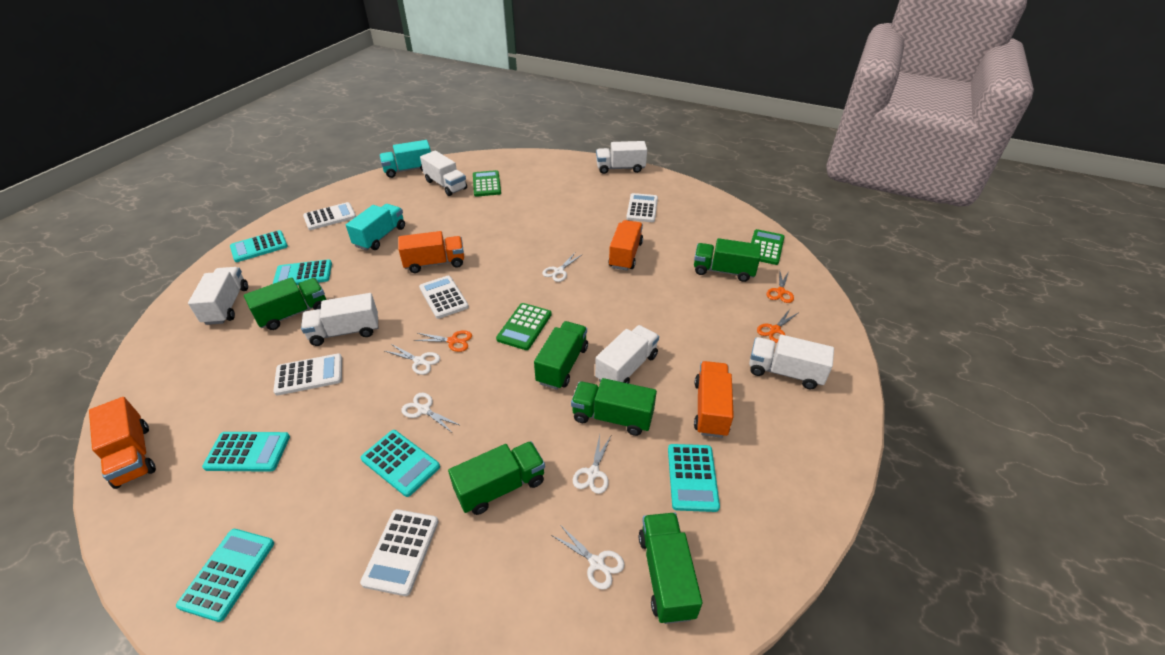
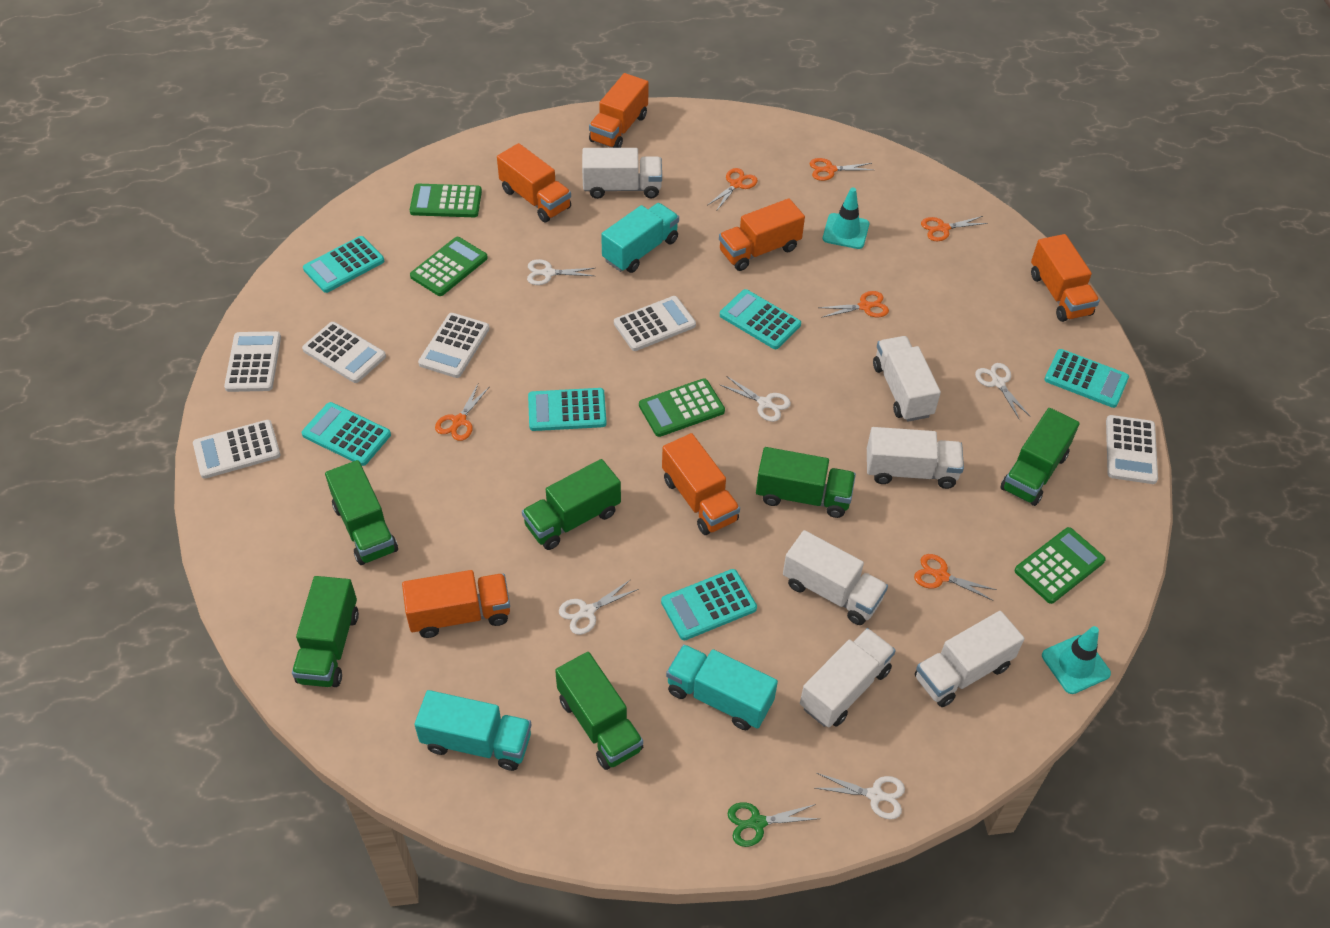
green calculator: [473,170,501,197] [496,303,552,350] [751,229,785,265] = 3 -> [410,184,482,217] [410,237,488,296] [639,378,725,437] [1015,527,1106,604] = 4
green scissors: none = 0 -> [728,802,819,847] = 1
orange scissors: [413,330,472,352] [757,309,798,343] [767,271,794,303] = 3 -> [435,384,490,441] [708,168,758,210] [809,158,873,181] [818,291,889,318] [914,554,997,601] [921,216,988,241] = 6
orange truck: [89,397,156,489] [398,231,464,273] [608,220,643,270] [694,361,734,438] = 4 -> [402,570,510,638] [497,143,571,222] [589,73,649,148] [662,433,740,535] [719,198,805,271] [1031,234,1100,322] = 6
turquoise traffic cone: none = 0 -> [823,187,869,249] [1042,626,1111,694] = 2
turquoise truck: [346,204,405,251] [379,140,431,178] = 2 -> [414,690,532,771] [601,203,679,273] [666,644,778,730] = 3
white calculator: [273,353,342,395] [303,202,356,230] [360,509,439,596] [419,276,469,319] [626,193,658,222] = 5 -> [193,420,281,479] [224,331,281,392] [302,322,386,383] [418,313,490,378] [614,296,696,351] [1106,415,1158,484] = 6

